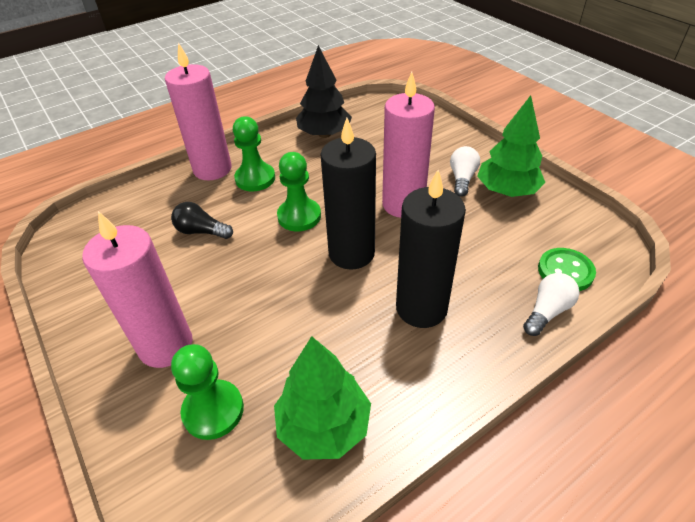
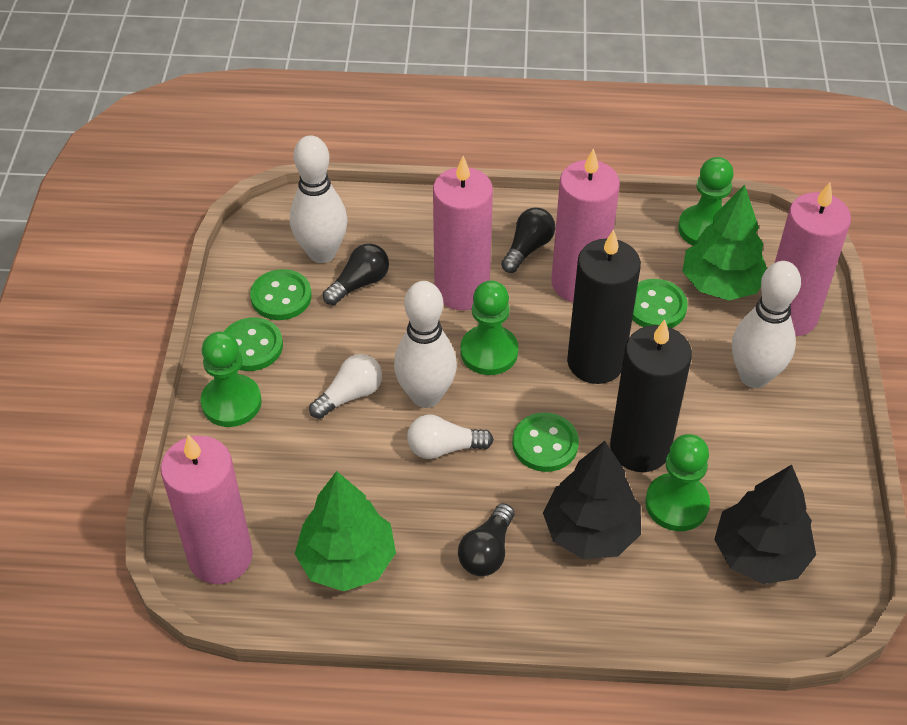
black light bulb: [171,202,233,239] = 1 -> [323,244,389,305] [458,503,514,576] [501,208,555,273] = 3
black tree: [296,45,352,138] = 1 -> [543,441,641,559] [714,465,816,584] = 2
green button: [538,248,596,291] = 1 -> [224,318,283,371] [250,269,312,320] [512,413,579,472] [632,279,688,328] = 4
green pawn: [171,344,244,440] [233,116,275,191] [277,152,321,231] = 3 -> [200,332,262,427] [460,280,518,375] [645,434,710,531] [678,157,734,246] = 4
pink candle: [82,211,193,368] [165,43,232,180] [382,72,435,218] = 3 -> [161,435,253,584] [433,156,493,310] [552,148,620,302] [775,182,851,336] = 4
white bowling pin: none = 0 -> [290,135,348,263] [394,281,457,408] [732,261,801,388] = 3

